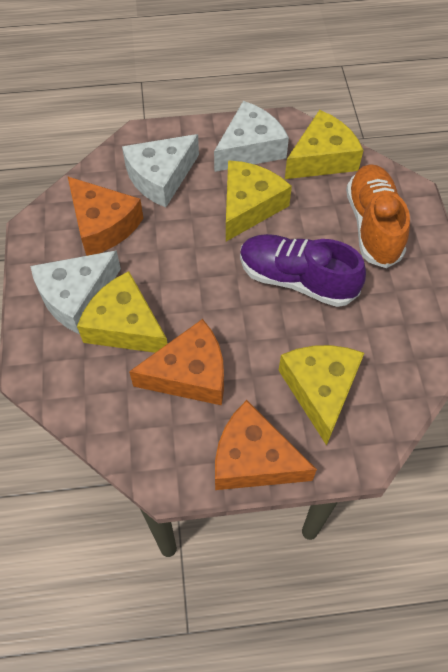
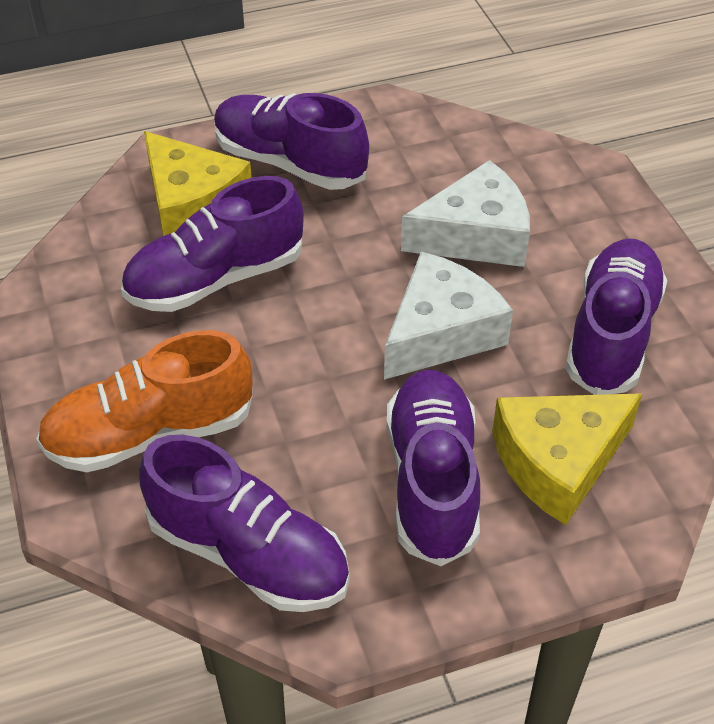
orange cheese: [68,177,144,256] [129,319,224,405] [215,400,317,490] = 3 -> none = 0
purple shoe: [240,234,366,307] = 1 -> [121,176,304,312] [139,435,349,612] [214,93,369,190] [387,369,480,566] [565,239,667,395] = 5
white cheese: [30,250,121,334] [122,134,199,208] [214,101,289,172] = 3 -> [384,252,513,380] [401,160,530,267] = 2
yellow cheese: [77,271,168,353] [226,160,292,241] [278,345,364,446] [285,110,363,179] = 4 -> [144,131,252,236] [492,393,642,525] = 2

